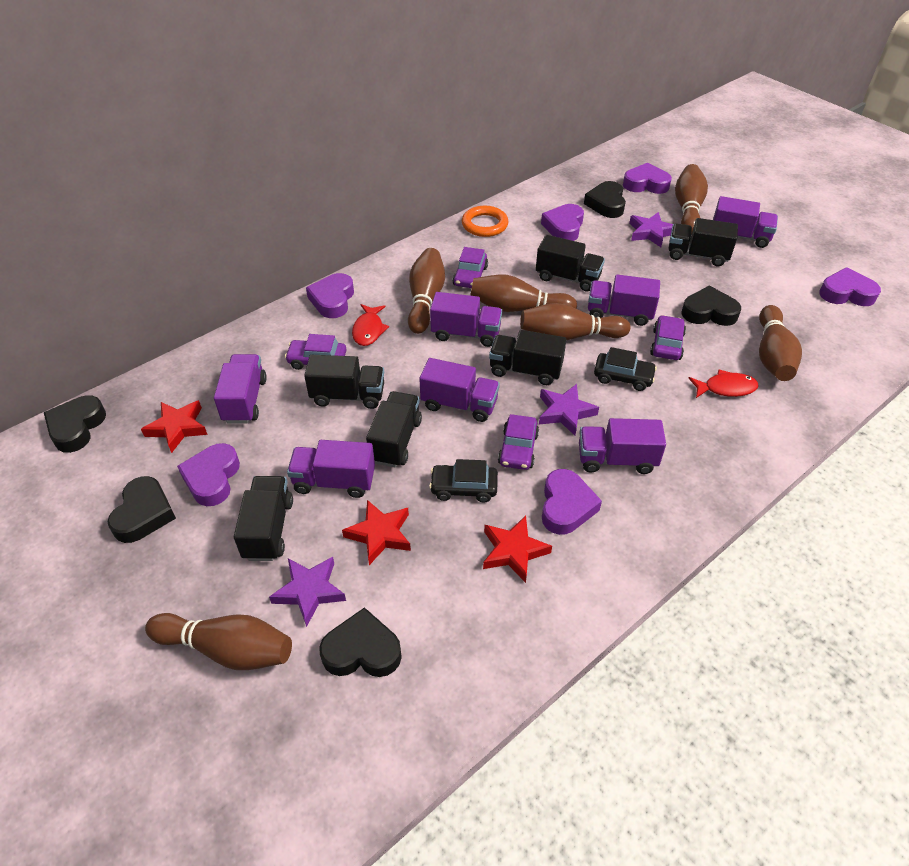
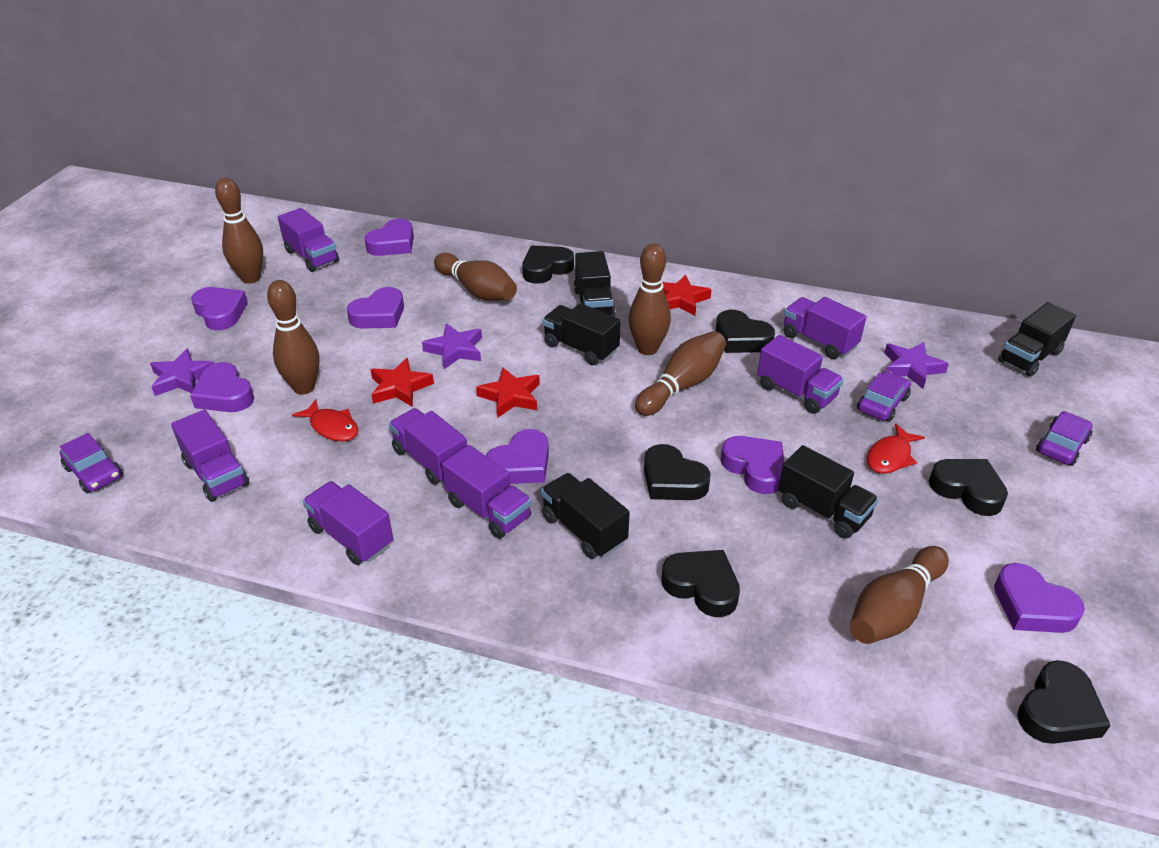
black car: [429,459,498,503] [594,347,657,391] = 2 -> none = 0
black heart: [44,396,106,453] [107,476,176,543] [319,607,402,677] [584,181,626,218] [681,286,741,326] = 5 -> [523,246,574,284] [644,444,711,500] [662,550,740,617] [716,310,775,353] [929,459,1008,516] [1017,660,1111,744] = 6
black truck: [234,476,293,561] [304,355,384,409] [366,391,422,467] [489,330,567,385] [536,235,605,292] [669,218,738,266] = 6 -> [541,473,630,559] [543,303,621,365] [574,251,616,317] [778,445,879,539] [998,302,1076,377] = 5
orange ring: [462,206,509,237] = 1 -> none = 0
purple car: [285,334,346,370] [453,247,488,288] [498,414,539,470] [650,315,686,360] = 4 -> [60,433,123,493] [857,371,911,422] [1036,411,1093,466] = 3
purple heart: [177,443,240,506] [306,273,354,318] [541,204,584,241] [542,469,602,535] [623,163,672,194] [819,267,881,306] = 6 -> [190,362,254,412] [191,287,248,330] [347,287,404,329] [364,219,414,256] [486,429,549,484] [721,436,784,494] [994,563,1085,633] = 7

